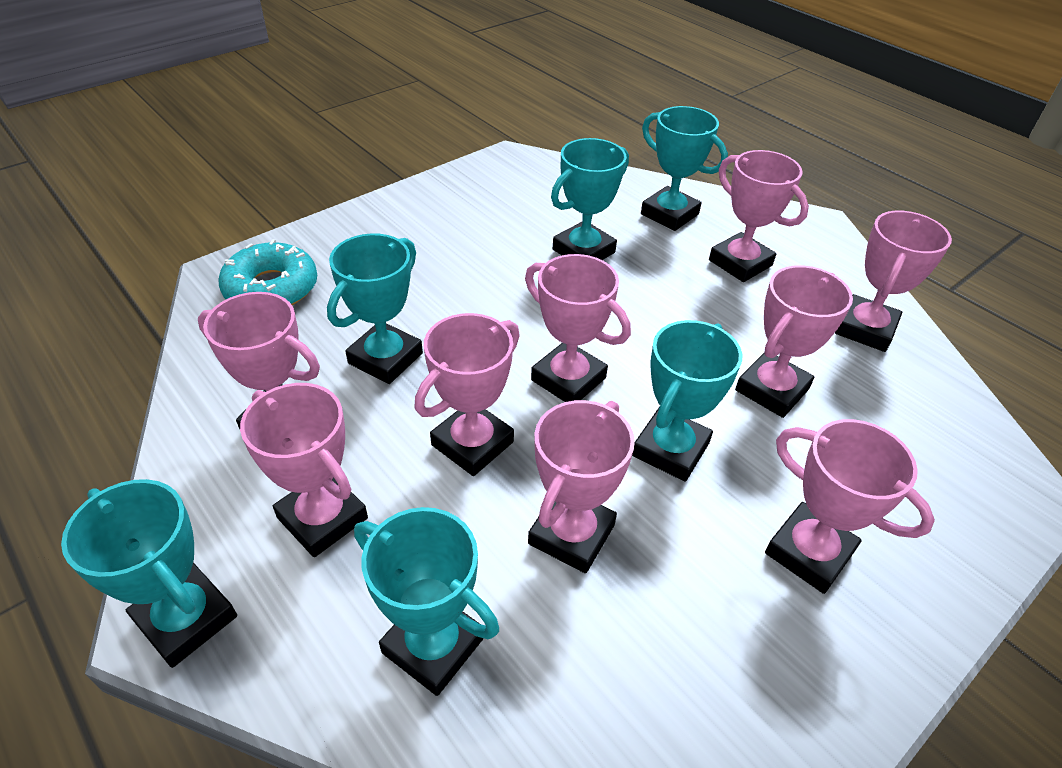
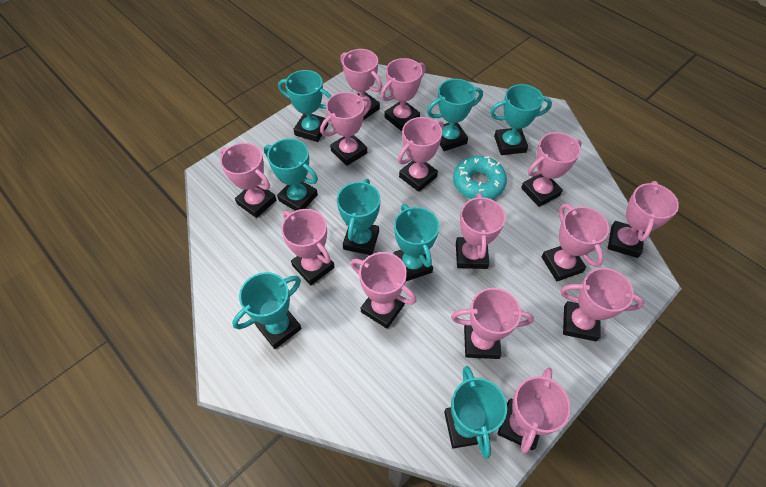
pink trophy: [198,292,320,429] [240,383,368,557] [414,313,520,476] [525,254,631,402] [528,400,635,573] [709,150,809,282] [735,265,853,418] [765,419,935,594] [835,210,952,352] = 9 -> [220,143,276,218] [281,209,335,285] [320,92,371,166] [340,49,382,120] [351,252,417,329] [381,58,426,131] [398,117,444,192] [451,288,534,359] [456,193,506,269] [498,368,571,454] [521,132,582,207] [541,204,609,281] [560,268,644,341] [608,181,679,258] = 14
turquoise trophy: [61,479,237,668] [327,233,423,384] [354,507,499,696] [551,138,629,260] [632,320,743,482] [641,106,728,231] = 6 -> [232,272,302,349] [264,138,318,211] [278,70,331,142] [337,179,380,255] [393,204,439,281] [427,79,483,151] [444,366,507,459] [490,84,552,155] = 8

